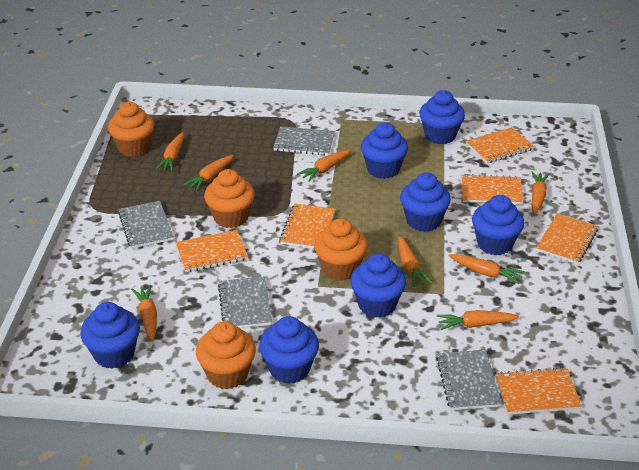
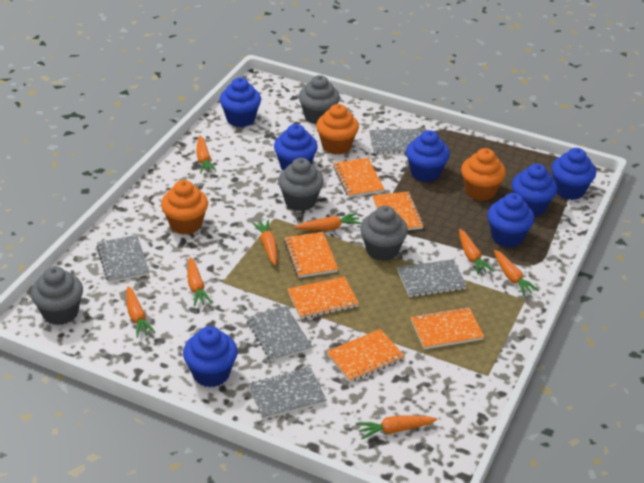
grey cupcake: none = 0 -> [31,266,83,325] [278,158,324,211] [299,75,340,124] [360,205,408,261] = 4
grey notebook: [118,201,174,249] [218,276,272,328] [273,126,335,156] [436,350,502,410] = 4 -> [97,235,149,283] [247,306,312,362] [248,368,327,419] [369,129,421,154] [397,259,467,297] = 5
orange cupcake: [108,102,154,157] [196,321,256,389] [204,169,255,228] [314,218,368,281] = 4 -> [161,180,208,235] [316,104,359,155] [461,148,506,201] = 3

